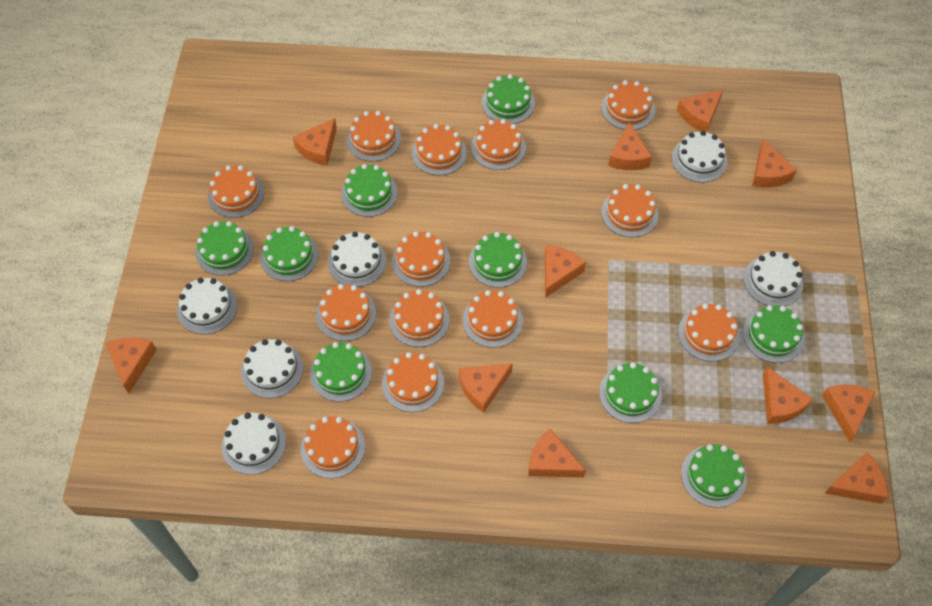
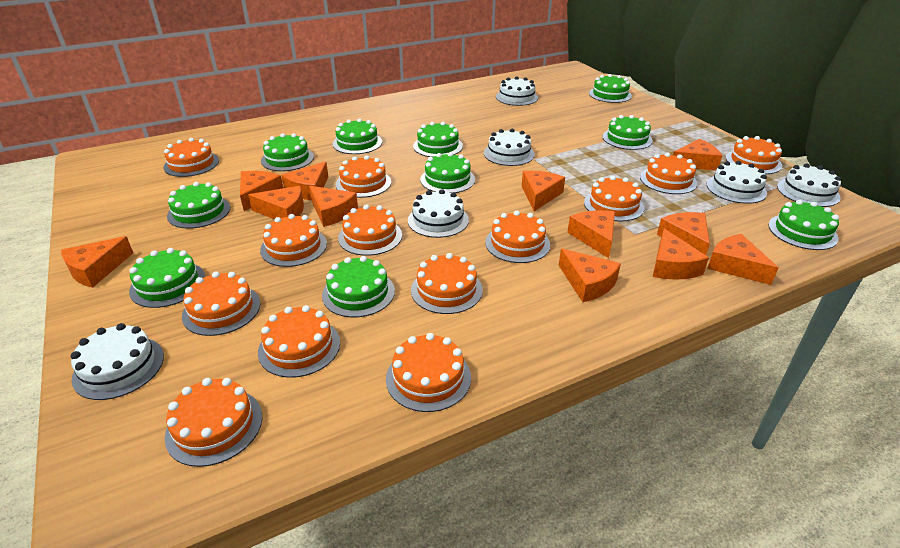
green cake: [195,221,254,276] [260,226,318,281] [310,342,372,402] [341,164,397,217] [469,232,527,288] [482,74,535,124] [599,362,662,423] [681,444,747,508] [743,305,804,363] = 9 -> [129,248,205,308] [167,182,230,229] [261,133,314,171] [322,256,395,317] [333,118,382,154] [413,122,463,157] [420,152,475,193] [589,74,632,103] [602,115,653,150] [768,200,839,250] = 10
orange cheese: [105,338,157,393] [293,118,337,166] [459,363,513,413] [528,429,586,478] [545,245,586,298] [608,122,652,170] [677,90,723,132] [752,139,797,188] [763,367,813,424] [822,384,875,442] [825,452,888,504] = 11 -> [61,236,133,288] [240,171,283,211] [248,186,304,219] [281,162,328,200] [309,186,358,227] [522,171,565,211] [559,249,621,302] [567,210,615,258] [653,229,709,280] [657,212,710,255] [673,139,722,170] [707,234,779,285] = 12

